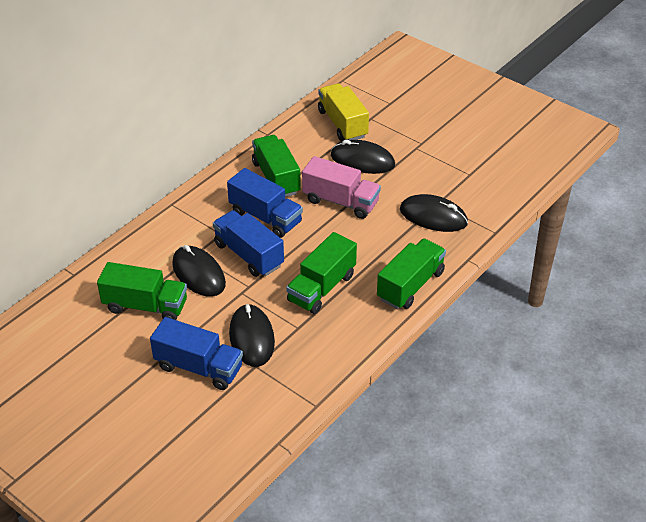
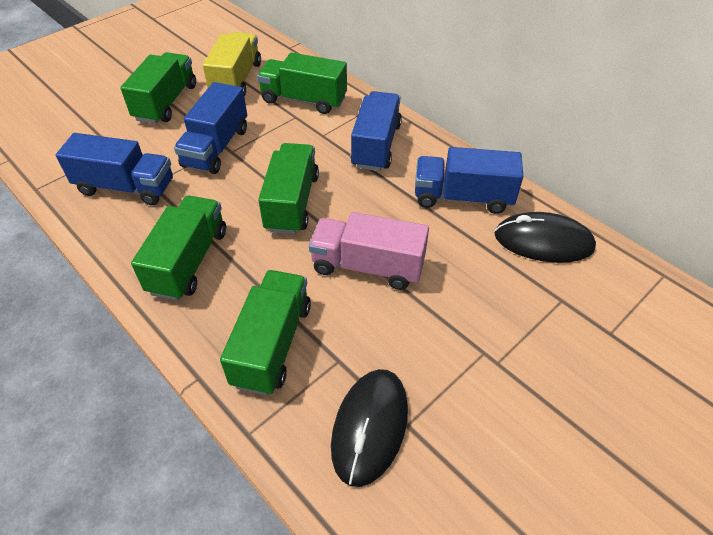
black mouse: [172,245,226,297] [229,304,275,367] [331,140,395,174] [400,194,468,232] = 4 -> [331,369,408,487] [495,212,596,263] = 2
blue truck: [150,317,243,390] [213,210,284,277] [227,168,303,238] = 3 -> [56,133,173,205] [174,82,247,174] [351,91,402,171] [415,147,523,214] = 4
green truck: [97,262,187,320] [252,135,301,197] [286,232,357,314] [377,239,446,309] = 4 -> [120,52,196,124] [131,196,226,301] [220,270,311,396] [257,52,347,114] [258,143,319,234] = 5

